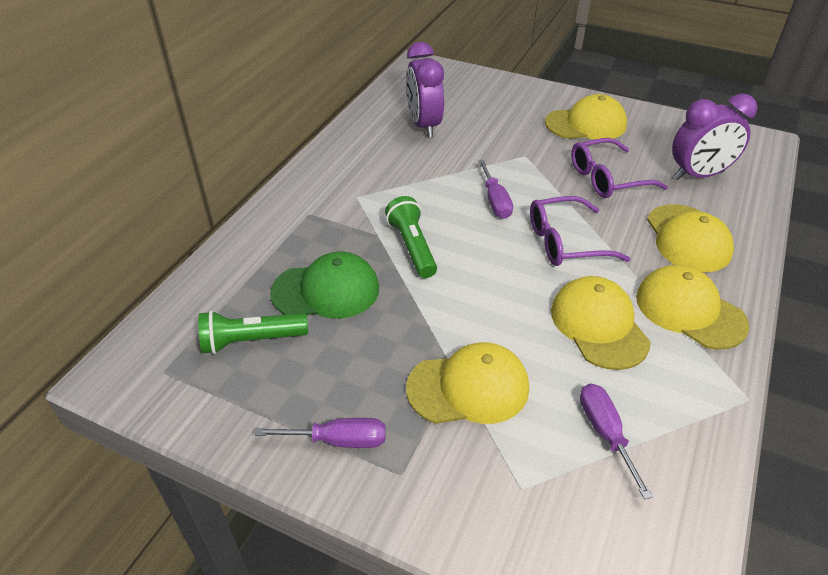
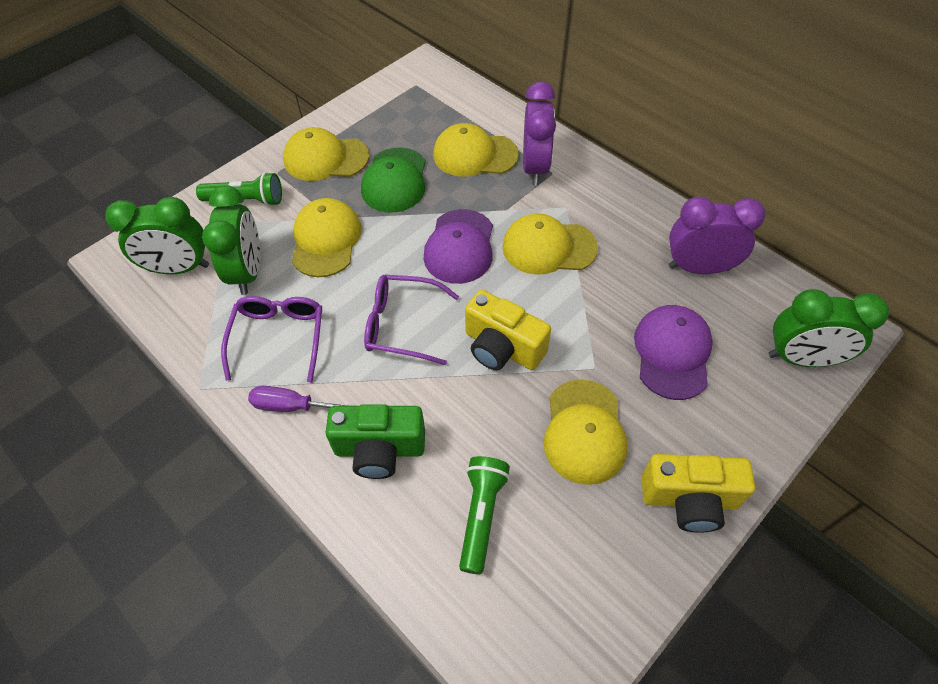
green camera: none = 0 -> [326,404,425,479] = 1
green clock: none = 0 -> [105,197,209,274] [202,185,260,295] [769,289,889,367] = 3
purple cap: none = 0 -> [423,209,493,284] [634,305,713,400] = 2
purple screwdriver: [255,418,386,448] [478,160,513,219] [580,384,653,500] = 3 -> [248,386,357,412] = 1
yellow camera: none = 0 -> [465,290,551,370] [641,454,755,533] = 2

